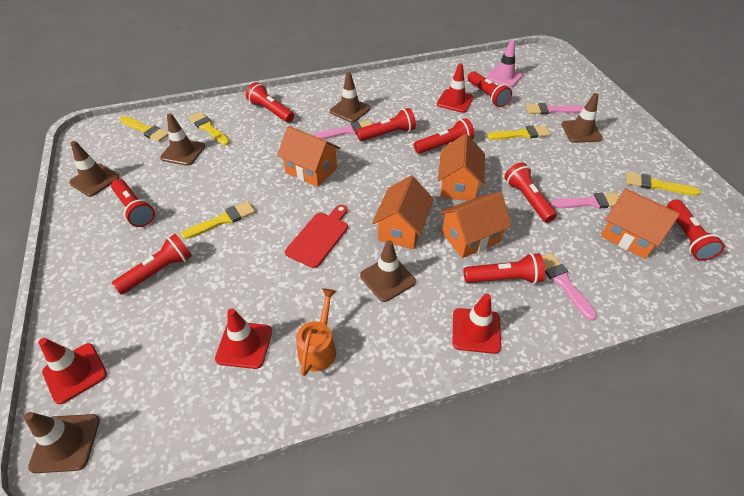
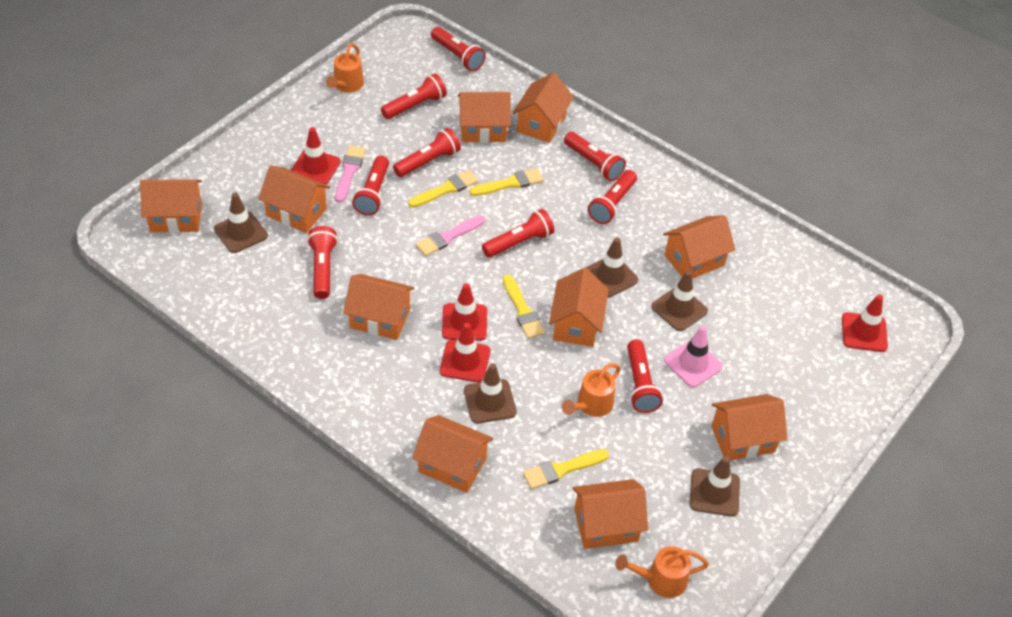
brown traffic cone: [24,412,100,473] [69,141,120,197] [160,113,205,166] [330,72,370,123] [360,240,416,302] [561,93,603,143] = 6 -> [214,192,268,253] [464,363,517,423] [586,237,638,298] [651,270,708,331] [690,456,740,517] = 5
orange house: [277,126,341,187] [372,176,433,249] [438,134,485,201] [439,192,512,258] [601,188,680,259] = 5 -> [140,179,202,233] [258,165,331,233] [343,274,415,340] [412,415,493,493] [458,92,511,143] [513,72,574,143] [549,268,609,347] [573,479,648,549] [663,215,736,279] [711,394,788,461] = 10
orange watering can: [296,288,337,376] = 1 -> [326,43,364,93] [562,363,621,417] [615,546,709,598] = 3
pink brush: [313,120,372,139] [526,103,584,115] [542,253,597,321] [549,193,619,208] = 4 -> [335,146,366,203] [415,215,485,256] = 2
red cutting board: [285,205,348,268] = 1 -> none = 0
yellow brush: [120,116,169,142] [181,201,255,239] [189,112,230,145] [487,125,550,140] [626,172,701,196] = 5 -> [408,170,479,208] [469,168,544,196] [503,275,545,339] [523,449,609,489] = 4

